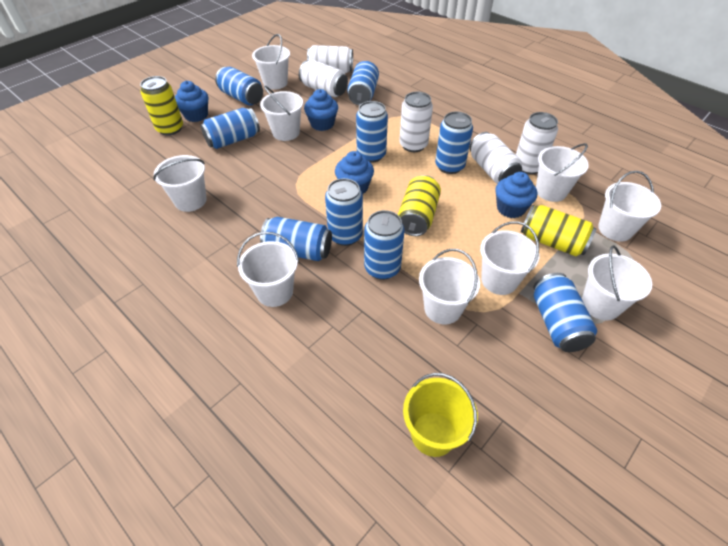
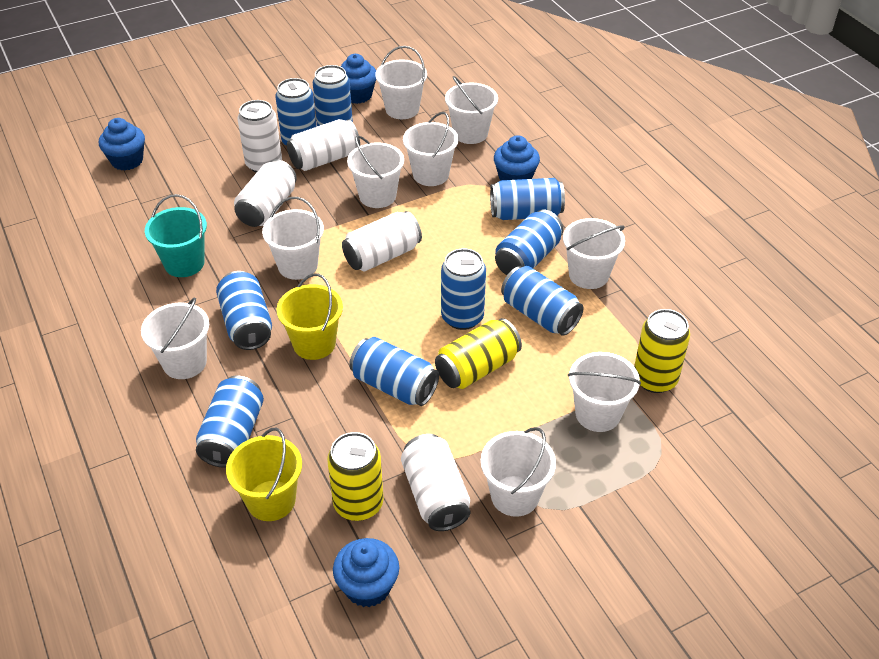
turquoise bucket: none = 0 -> [145,194,207,277] = 1
yellow bucket: [403,373,478,457] = 1 -> [226,428,302,521] [277,273,343,360] = 2

